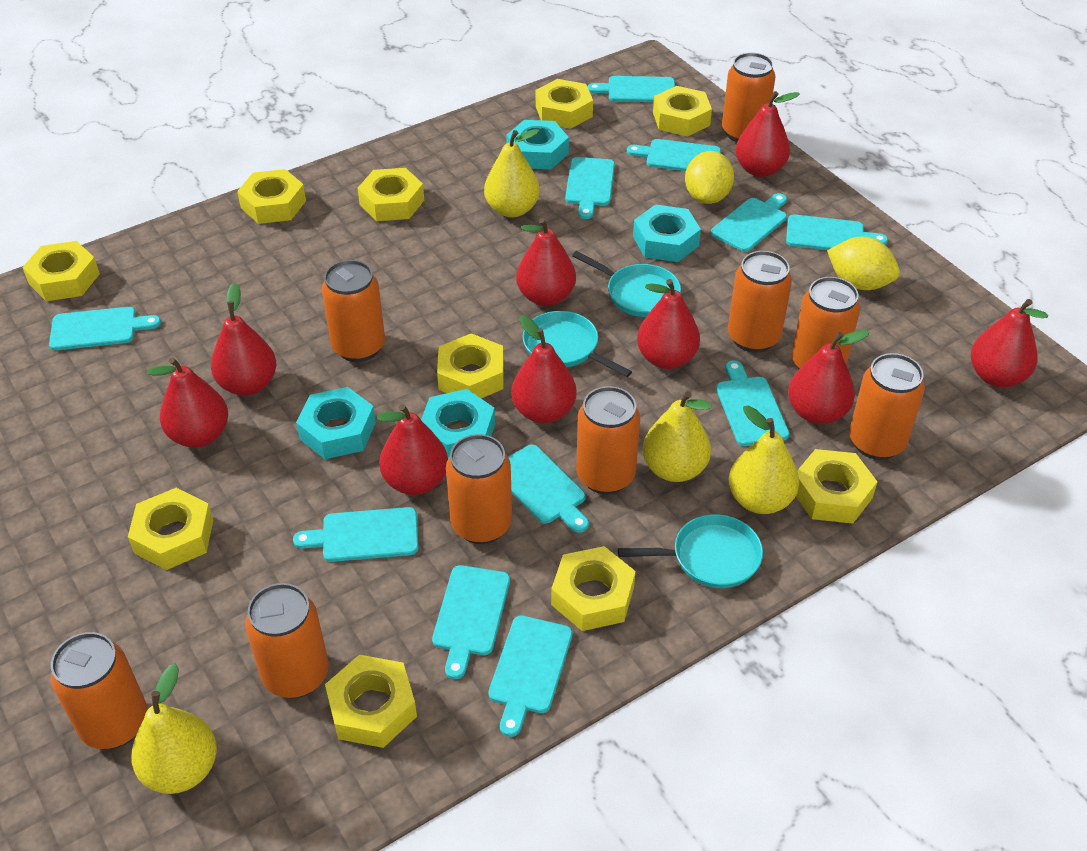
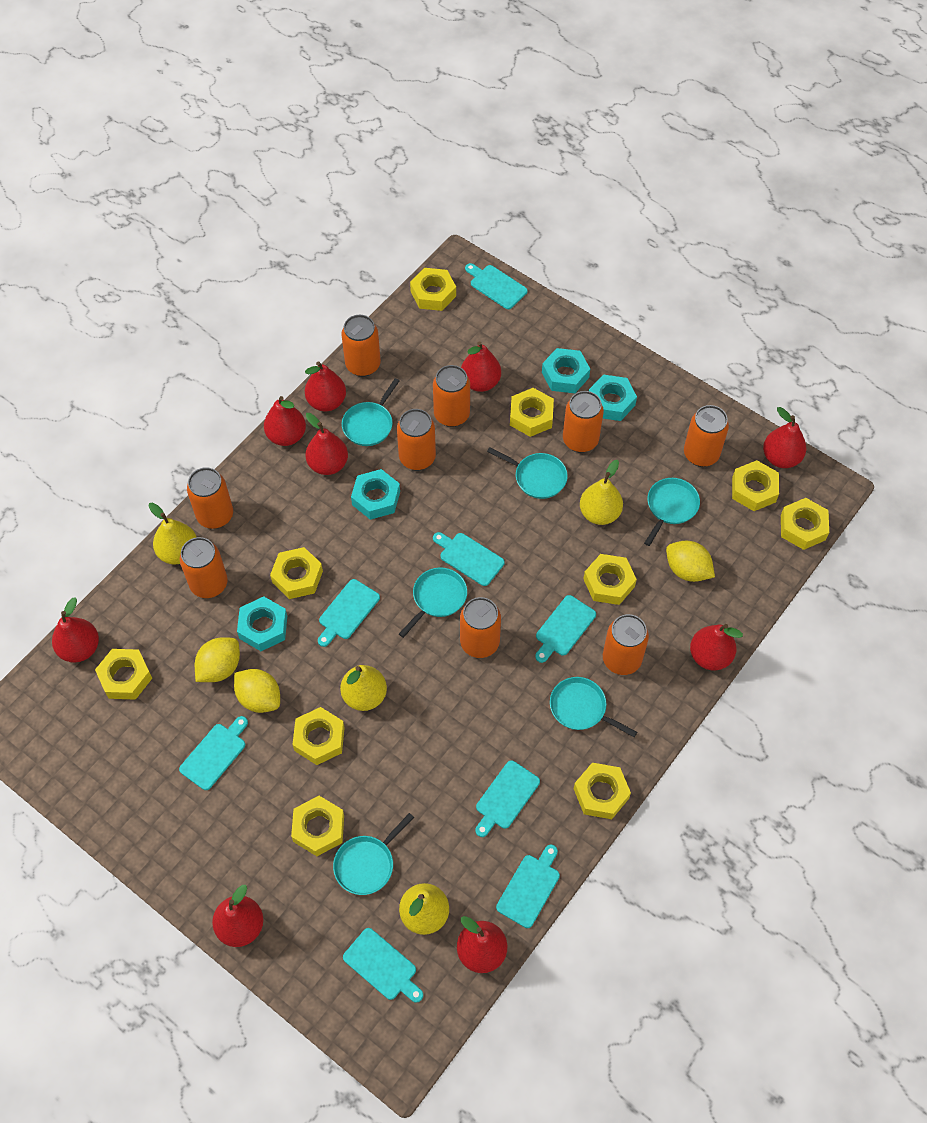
turquoise cutting board: [49,307,161,350] [293,507,418,562] [432,565,510,679] [488,615,573,737] [508,445,589,533] [565,157,615,219] [588,76,675,102] [627,139,721,171] [711,193,787,252] [716,360,789,446] [786,214,888,250] = 11 -> [179,716,248,790] [318,579,380,647] [343,928,423,1003] [433,532,505,586] [465,263,528,309] [475,760,540,837] [496,845,560,928] [535,595,596,663] = 8
turquoise pan: [523,311,632,377] [572,251,681,317] [618,514,763,588] = 3 -> [333,813,414,895] [342,378,400,446] [399,568,467,638] [487,447,568,499] [550,677,637,737] [644,478,700,546] = 6
yellow lemon: [685,151,734,204] [827,237,900,290] = 2 -> [195,637,240,682] [234,669,280,713] [666,541,715,582] = 3

